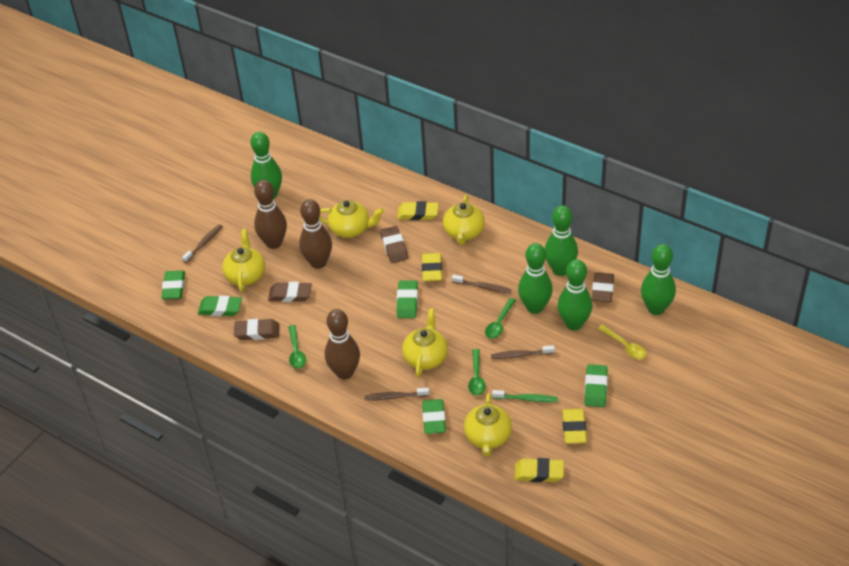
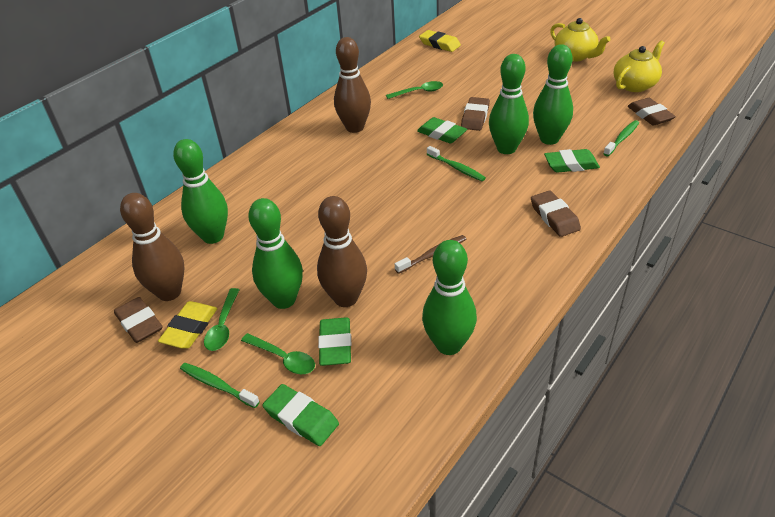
brown toothbrush: [182,224,223,263] [364,388,429,400] [452,274,511,294] [491,345,555,359] = 4 -> [395,235,466,274] = 1
green eraser: [161,271,185,300] [198,296,242,316] [397,280,418,318] [422,399,446,434] [584,364,608,407] = 5 -> [263,384,339,446] [318,317,351,366] [417,117,467,143] [544,149,600,173] = 4
green toothbrush: [492,390,558,402] = 1 -> [180,363,260,408] [427,146,486,181] [603,120,639,156] = 3
yellow eraser: [397,201,439,220] [422,253,442,282] [515,458,564,482] [562,409,587,444] = 4 -> [158,301,217,349] [419,30,461,52] = 2
yellow spoon: [598,324,647,359] = 1 -> none = 0
yellow teapot: [222,229,265,292] [319,200,384,238] [402,308,448,377] [443,195,485,245] [464,393,512,457] = 5 -> [550,18,611,62] [614,40,665,92] = 2

